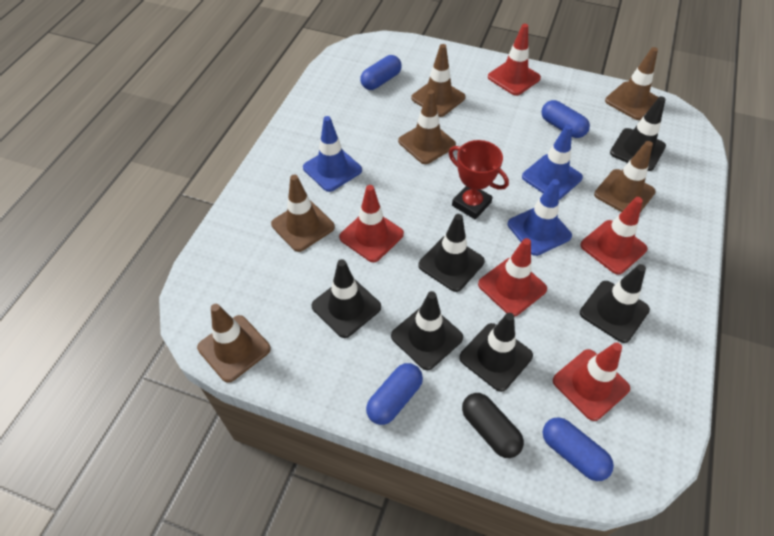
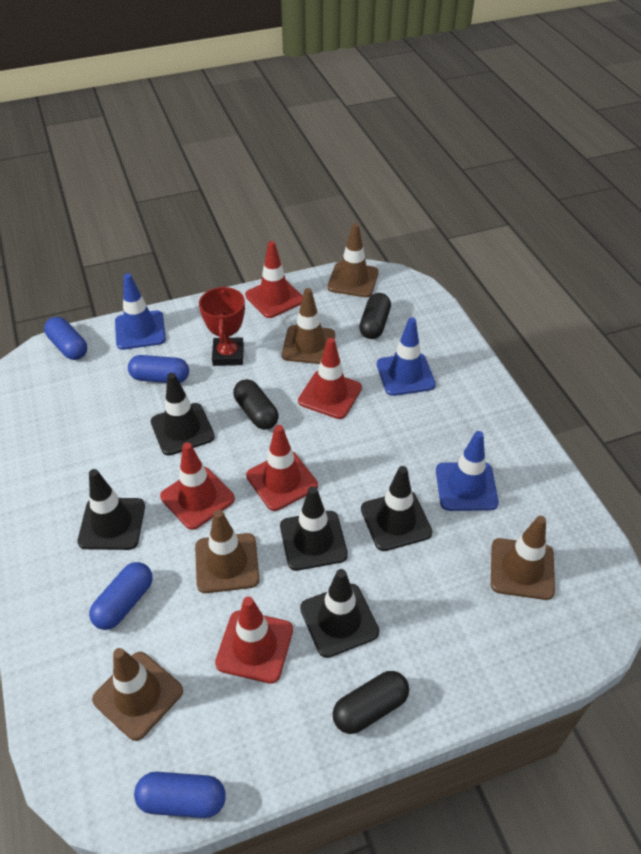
black capsule: [462,393,524,458] = 1 -> [233,379,279,430] [333,671,409,734] [359,293,391,339] = 3
black traffic cone: [311,259,381,338] [391,291,463,370] [418,214,485,292] [459,313,533,392] [580,264,650,343] [610,96,666,171] = 6 -> [78,469,145,550] [151,373,215,456] [280,486,348,571] [300,569,380,658] [361,466,433,551] = 5
brown traffic cone: [197,304,271,383] [271,174,335,252] [398,90,456,164] [411,44,466,117] [594,141,656,212] [605,47,659,120] = 6 -> [92,648,183,741] [195,510,259,593] [282,288,335,364] [327,223,379,297] [491,516,555,600] = 5

